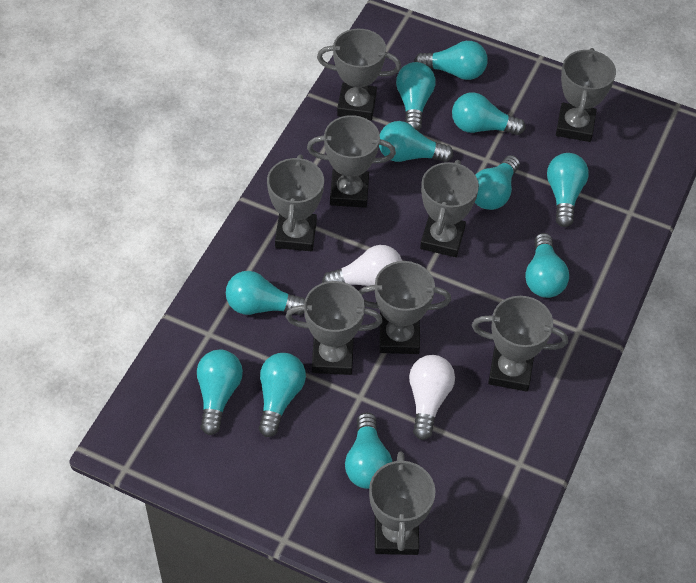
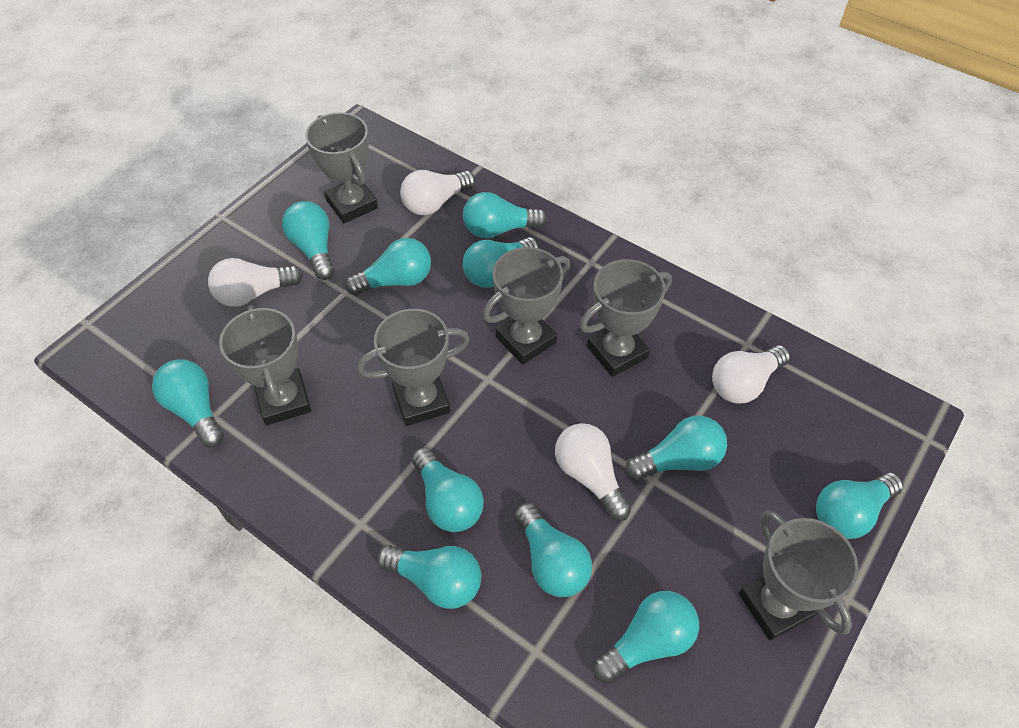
grey trophy: [267,155,324,251] [286,281,382,375] [307,115,396,208] [317,29,401,120] [358,261,451,354] [369,452,436,555] [420,160,479,257] [472,296,568,392] [556,48,616,142] = 9 -> [219,305,311,426] [305,112,378,223] [357,309,470,426] [482,247,570,365] [579,259,672,377] [739,510,858,641] = 6
white light bulb: [322,245,402,286] [409,355,455,440] = 2 -> [208,258,303,307] [400,170,475,215] [555,423,631,521] [712,345,790,404] = 4

